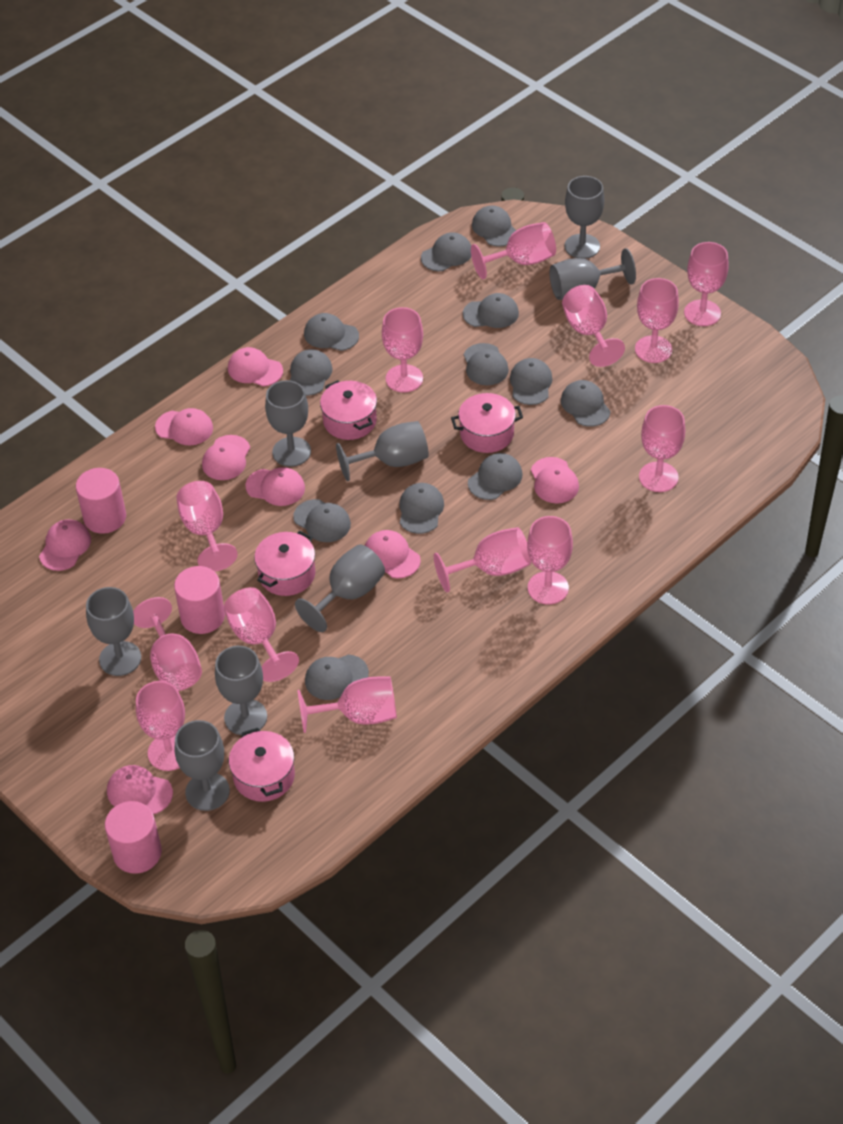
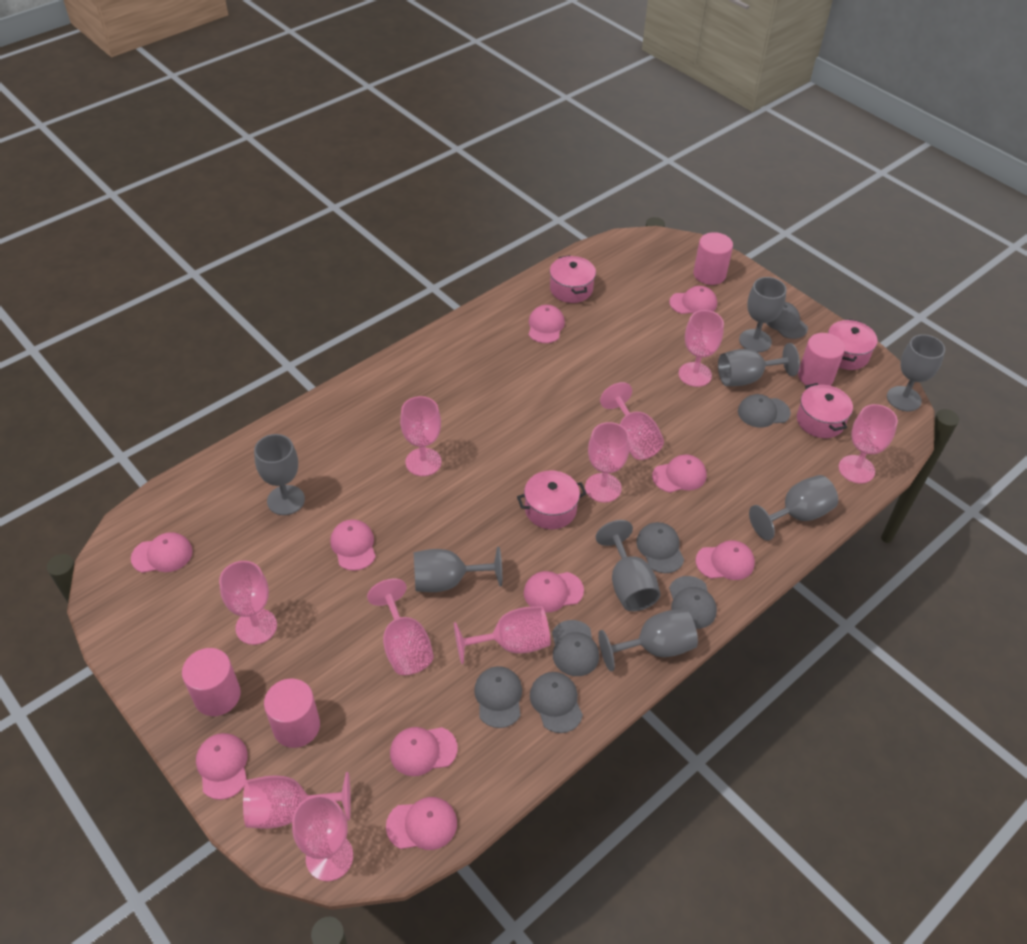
grey cap: [290,349,333,396] [293,499,351,542] [304,313,359,351] [305,654,369,700] [399,483,444,534] [421,233,471,271] [463,293,519,328] [464,343,509,385] [468,453,523,500] [472,206,516,247] [510,358,553,405] [561,380,611,427] = 12 -> [474,666,522,728] [530,672,583,733] [552,620,599,676] [636,522,684,573] [669,576,717,629] [738,394,791,428] [766,302,808,339] = 7
pink cap: [39,519,91,571] [107,765,173,814] [155,408,213,445] [202,435,250,480] [228,347,283,387] [245,467,305,506] [365,530,421,578] [531,457,579,504] = 8 -> [131,532,193,573] [196,733,248,800] [330,519,376,571] [386,797,457,850] [390,727,457,776] [524,571,584,613] [529,305,565,343] [652,455,706,493] [669,286,717,314] [695,540,755,580] = 10
pink cylinder: [76,468,126,534] [105,801,162,874] [174,566,225,634] = 3 -> [182,648,241,716] [264,678,320,748] [693,232,733,285] [798,333,845,386] = 4
pink goblet: [133,597,202,691] [136,681,185,771] [176,481,238,572] [224,587,299,682] [297,676,397,733] [382,307,423,393] [434,527,531,592] [471,222,556,279] [527,516,573,605] [562,285,625,367] [635,278,679,363] [639,405,685,492] [684,242,729,326] = 13 -> [219,561,277,645] [243,772,351,829] [292,795,353,881] [367,578,434,675] [400,396,441,476] [454,606,550,664] [585,422,630,502] [600,382,664,460] [678,310,724,387] [839,404,898,484] = 10

